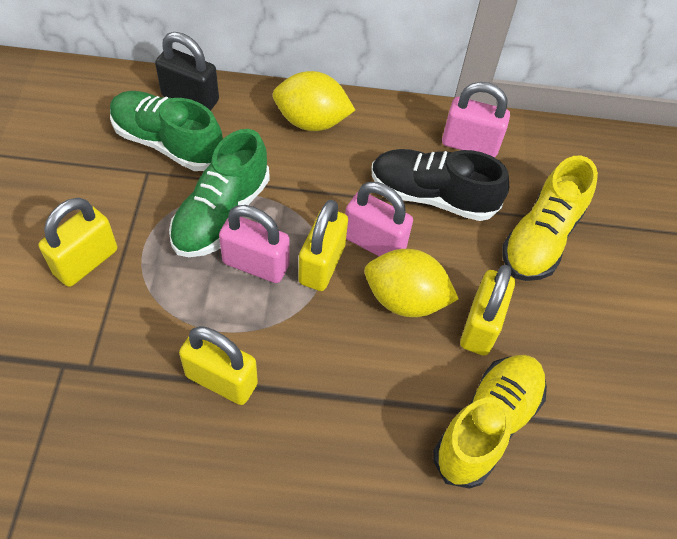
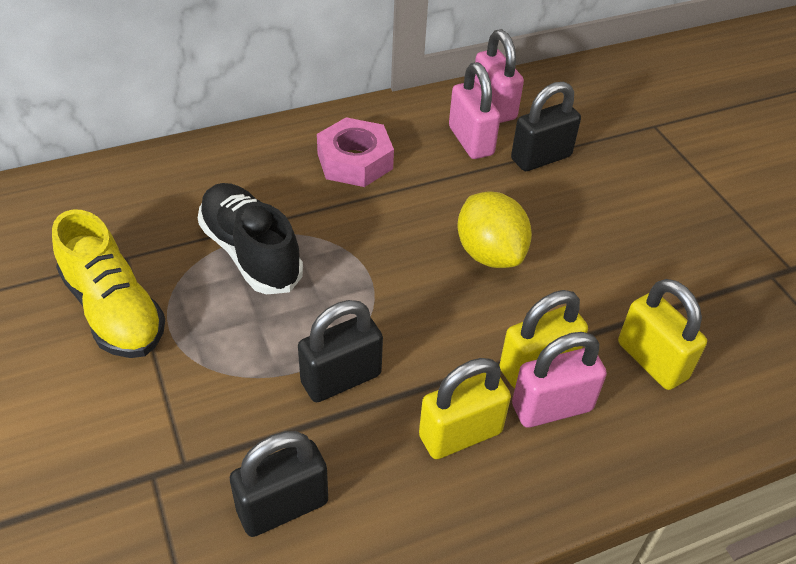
black padlock: [155,32,219,111] = 1 -> [230,431,328,537] [298,300,383,402] [511,82,581,171] = 3
green shoe: [110,91,223,171] [169,129,270,257] = 2 -> none = 0
pink nut: none = 0 -> [317,117,394,187] = 1
yellow lemon: [273,71,355,131] [365,249,459,317] = 2 -> [458,191,532,268] = 1
yellow padlock: [39,198,117,287] [179,326,258,405] [298,200,348,291] [460,265,515,356] = 4 -> [419,358,511,459] [499,290,588,388] [618,279,707,390] = 3
yellow shoe: [433,355,547,489] [503,155,598,281] = 2 -> [52,209,165,358] = 1

